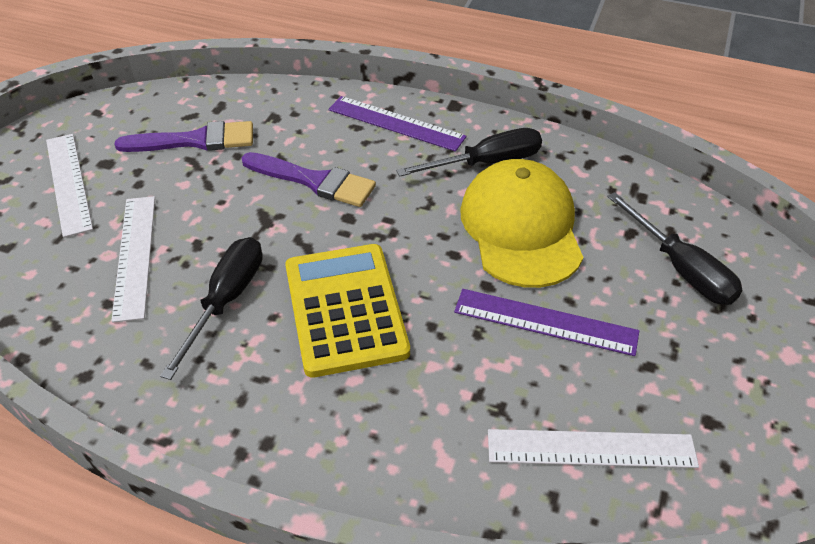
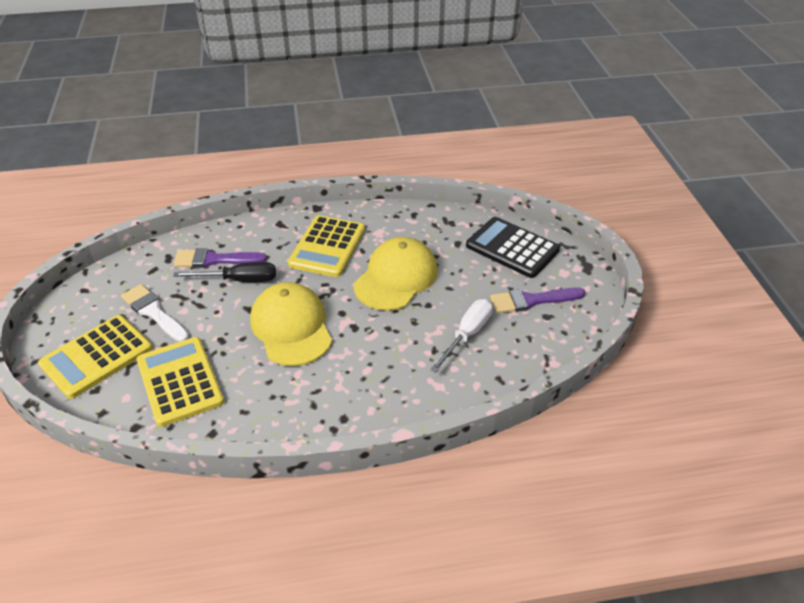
black calculator: none = 0 -> [466,217,560,278] = 1
black screwdriver: [160,237,263,380] [396,128,542,177] [607,192,742,305] = 3 -> [173,262,276,282] = 1
purple ruler: [329,96,467,152] [454,289,639,356] = 2 -> none = 0
white brush: none = 0 -> [121,284,189,342] = 1
white ruler: [46,134,93,238] [111,196,155,323] [488,429,699,468] = 3 -> none = 0
white screwdriver: none = 0 -> [430,299,493,373] = 1
yellow calculator: [285,244,410,378] = 1 -> [38,315,153,399] [137,337,224,427] [288,215,365,277] = 3
yellow cap: [460,159,583,288] = 1 -> [250,282,332,366] [354,237,438,311] = 2

